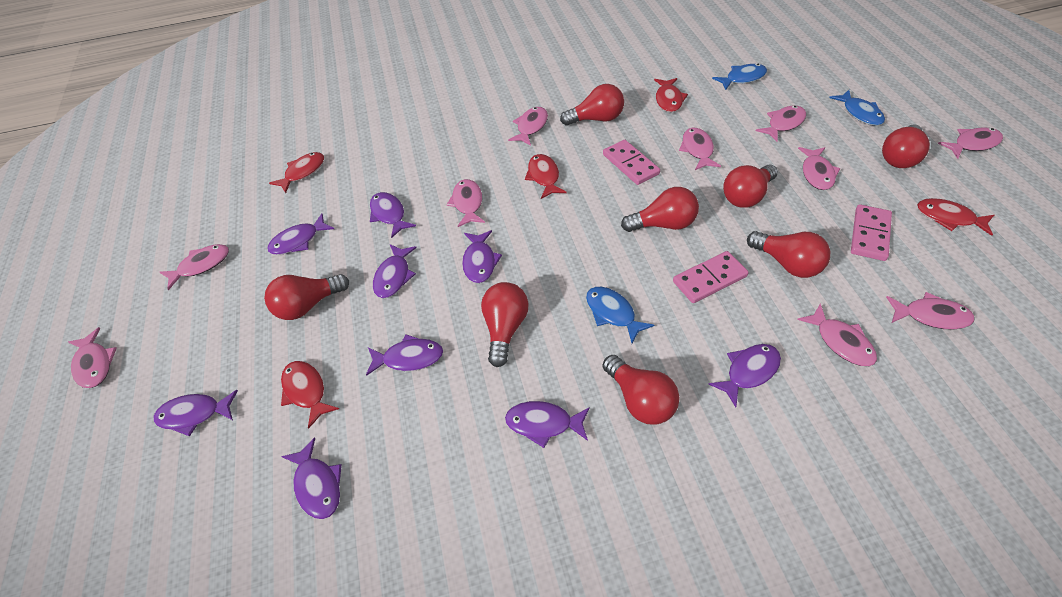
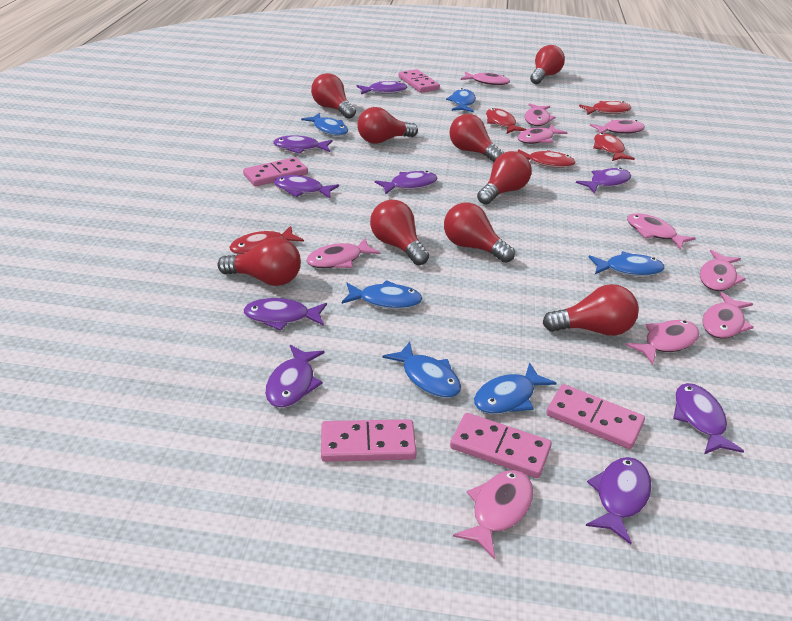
blue fish: [586,287,654,343] [712,64,767,90] [829,90,885,125] = 3 -> [301,113,348,136] [342,280,422,309] [382,342,461,398] [446,88,476,112] [474,362,556,414] [589,251,665,276] = 6
pink domino: [603,140,660,185] [673,251,749,303] [851,204,892,261] = 3 -> [243,157,308,186] [321,419,417,462] [399,69,440,93] [450,413,552,478] [546,384,645,449] = 5
red light bulb: [264,274,349,320] [481,282,529,367] [560,84,624,126] [603,355,679,425] [621,187,699,232] [723,164,778,208] [747,231,830,278] [882,124,930,168] = 8 -> [217,237,301,286] [311,73,356,119] [358,107,418,144] [370,200,429,265] [444,202,515,263] [449,114,504,162] [477,151,532,205] [530,45,565,84] [543,284,639,336] = 9

